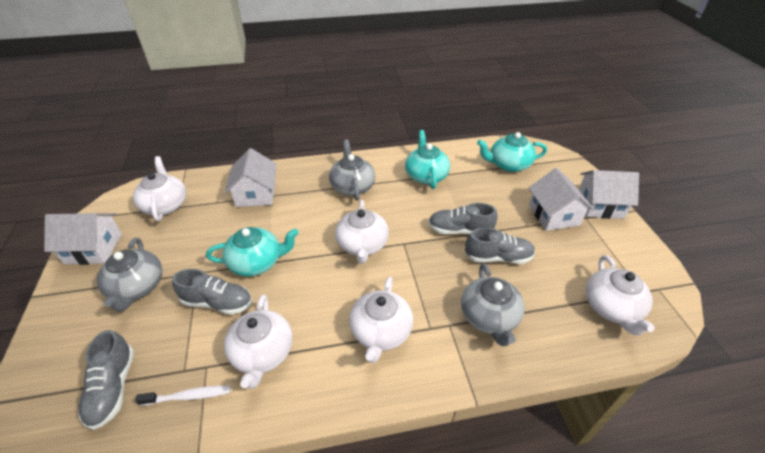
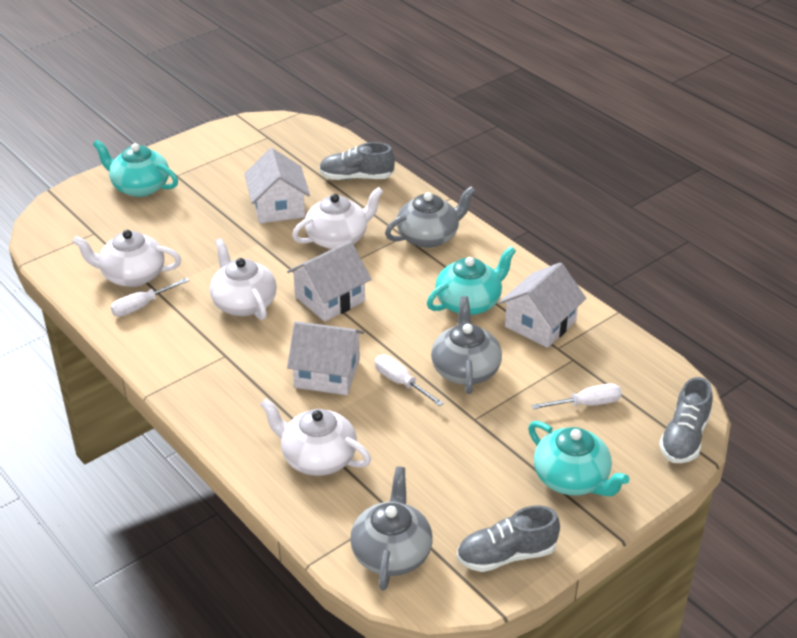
grey shoe: [78,330,134,430] [172,269,252,315] [428,203,498,234] [465,228,535,264] = 4 -> [319,142,395,180] [457,505,560,572] [659,377,713,463] = 3
white screwdriver: none = 0 -> [111,278,189,317] [375,355,444,406] [532,383,622,409] = 3
white teapot: [133,156,186,221] [224,294,293,389] [335,200,389,263] [349,277,413,363] [586,255,655,335] = 5 -> [72,230,181,287] [210,238,277,320] [260,398,371,476] [292,187,383,249] = 4
white toothbrush: [135,386,230,406] = 1 -> none = 0

